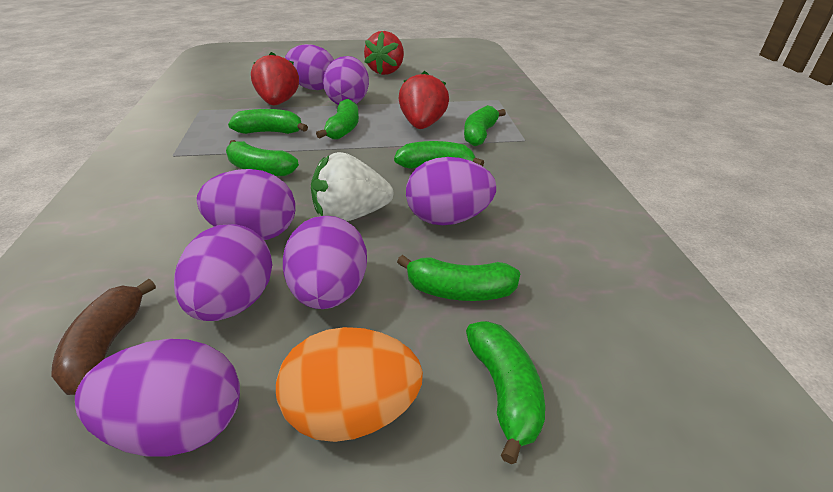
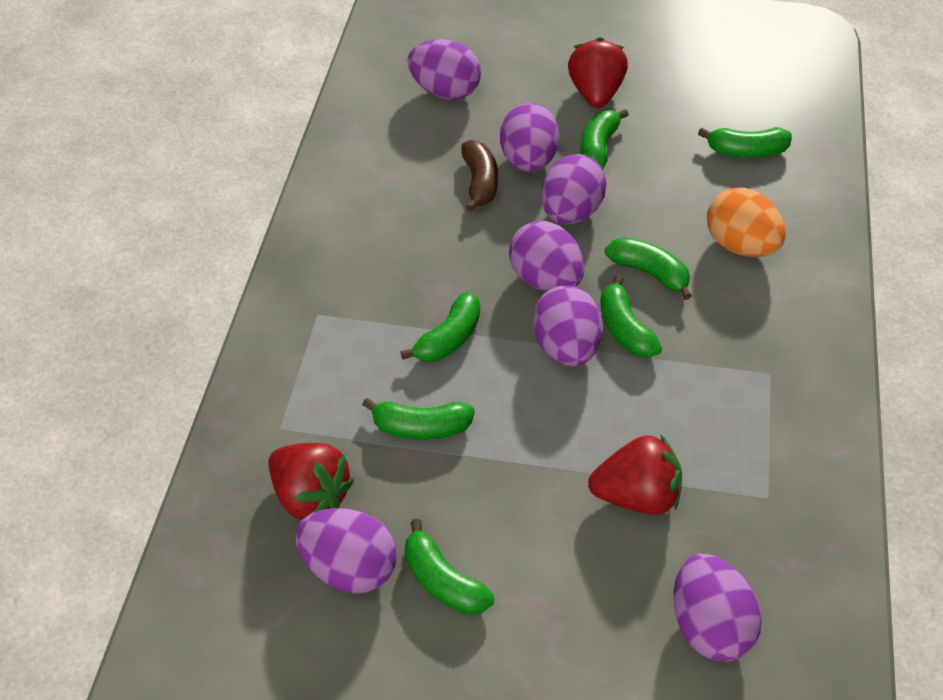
white strawberry: [311,152,393,221] = 1 -> none = 0

